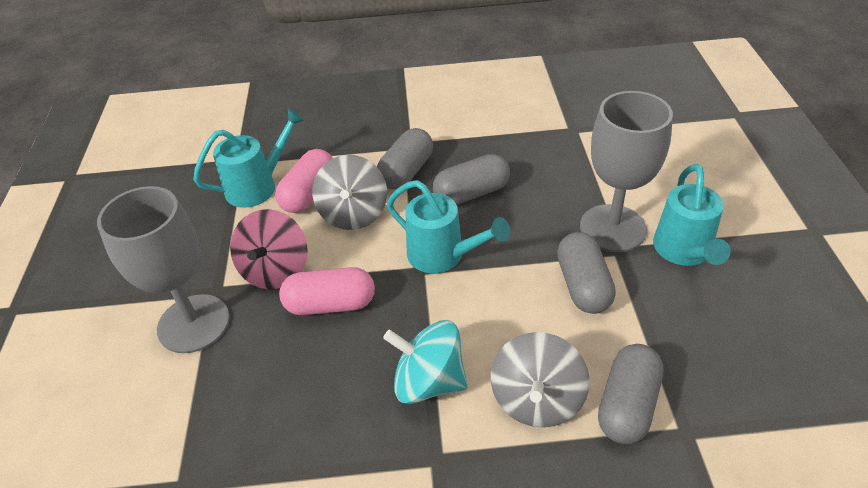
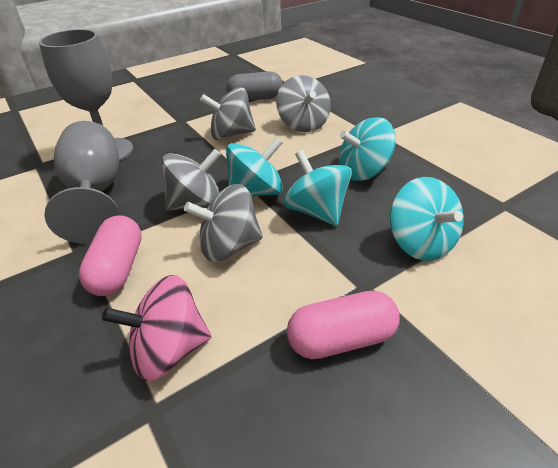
grey capsule: [377,128,433,189] [433,154,510,205] [557,232,616,314] [598,344,664,444] = 4 -> [226,71,283,101] = 1
grey spinning top: [312,155,387,230] [491,332,589,428] = 2 -> [161,149,221,211] [184,184,263,262] [200,87,256,140] [276,75,331,132] = 4
turquoise spinning top: [383,320,468,404] = 1 -> [226,137,283,197] [283,150,352,226] [339,117,396,181] [390,177,464,261] = 4
turquoise watering can: [193,108,305,208] [387,180,510,273] [653,164,731,266] = 3 -> none = 0

